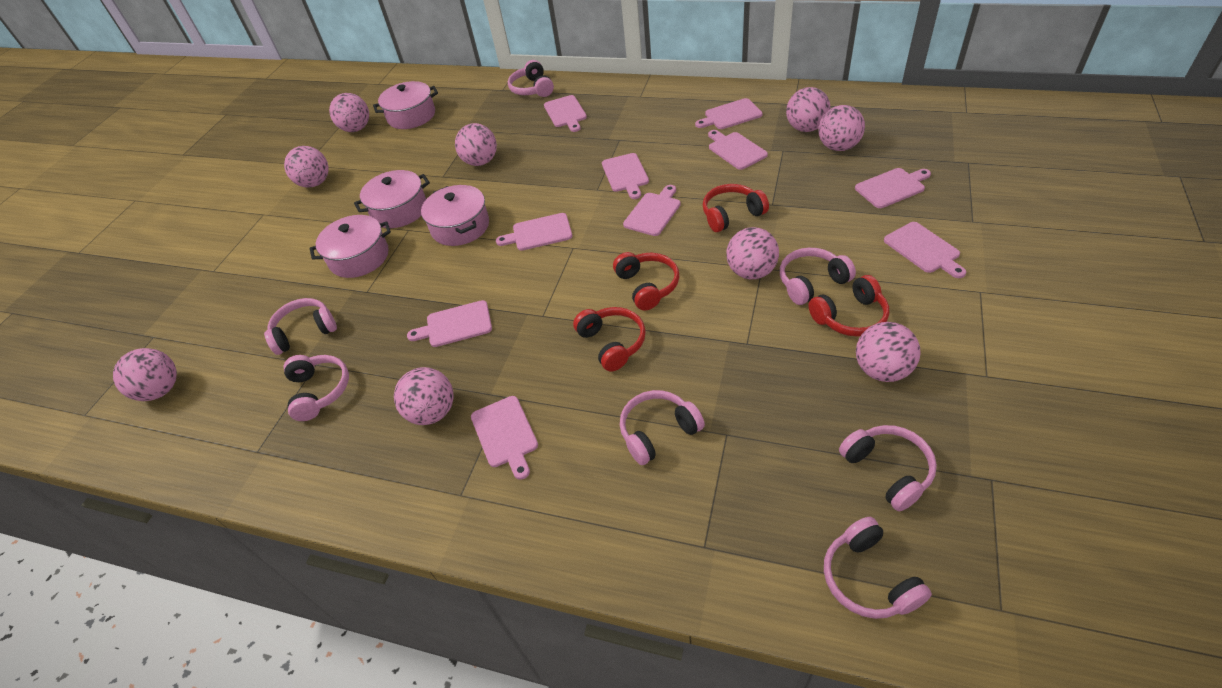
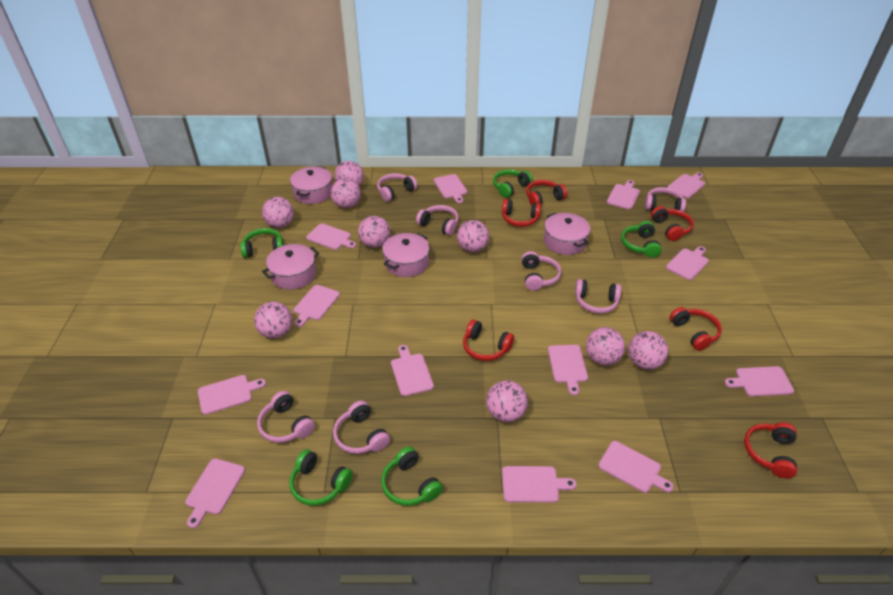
green headphones: none = 0 -> [240,228,284,258] [290,449,353,506] [381,446,443,506] [493,169,533,198] [621,221,662,258] = 5
pink cutting board: [407,300,492,347] [471,396,538,480] [496,213,572,251] [544,95,587,132] [602,153,649,199] [623,185,681,236] [695,98,763,129] [708,130,768,170] [855,168,931,208] [884,222,966,278] = 10 -> [185,458,245,528] [198,375,266,415] [294,285,340,327] [306,223,356,250] [391,345,434,396] [434,174,467,203] [502,466,576,503] [548,345,588,395] [598,441,674,493] [607,180,640,209] [666,246,709,280] [667,172,705,198] [724,366,794,397] = 13
red headphones: [573,307,646,372] [613,252,679,311] [703,184,769,232] [808,275,889,337] = 4 -> [463,319,514,361] [502,199,541,227] [526,180,567,206] [651,206,694,241] [669,307,722,351] [744,422,797,479] = 6

